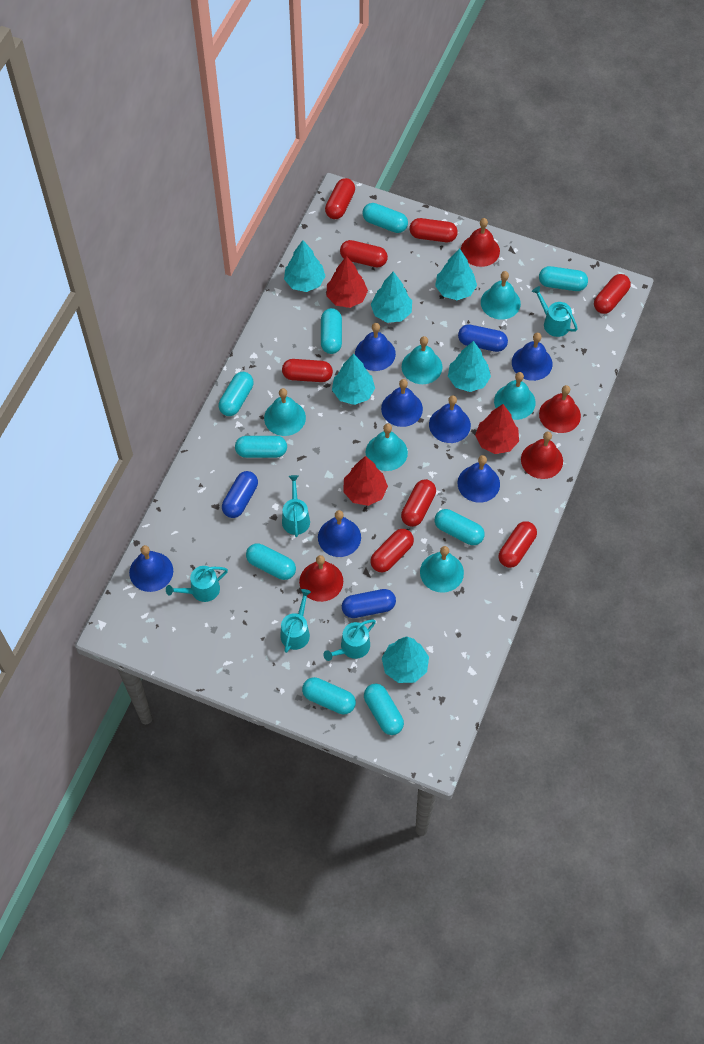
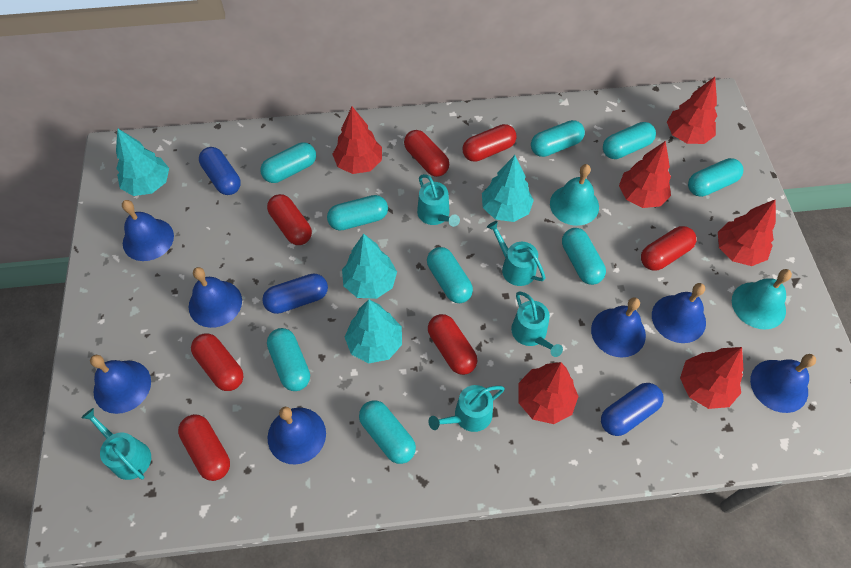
red bell: [299,555,343,602] [461,218,500,267] [521,432,563,479] [539,385,581,433] = 4 -> none = 0
red capsule: [282,359,333,382] [325,178,355,219] [340,240,388,267] [370,529,414,572] [401,479,436,527] [410,218,458,242] [499,521,537,568] [594,274,631,314] = 8 -> [178,414,230,481] [191,333,244,391] [267,194,312,245] [404,130,449,177] [428,314,477,375] [463,124,517,162] [641,226,696,271] = 7
red tree: [327,256,368,308] [343,456,388,506] [475,404,519,454] = 3 -> [332,107,382,174] [518,362,579,424] [619,141,671,208] [667,77,717,144] [680,347,744,409] [718,199,776,266] = 6
turquoise bell: [264,388,306,436] [366,424,408,471] [402,336,442,384] [420,546,464,593] [481,271,521,320] [494,372,536,420] = 6 -> [550,164,599,226] [732,269,792,330] = 2
turquoise tree: [284,240,325,292] [332,354,375,405] [371,271,412,323] [382,637,429,683] [435,248,477,300] [448,341,491,392] = 6 -> [116,129,169,196] [342,234,397,299] [345,299,402,363] [482,155,534,222] = 4

